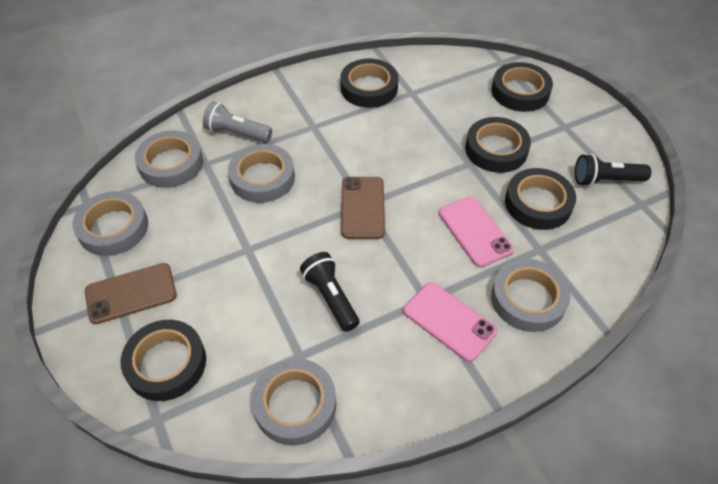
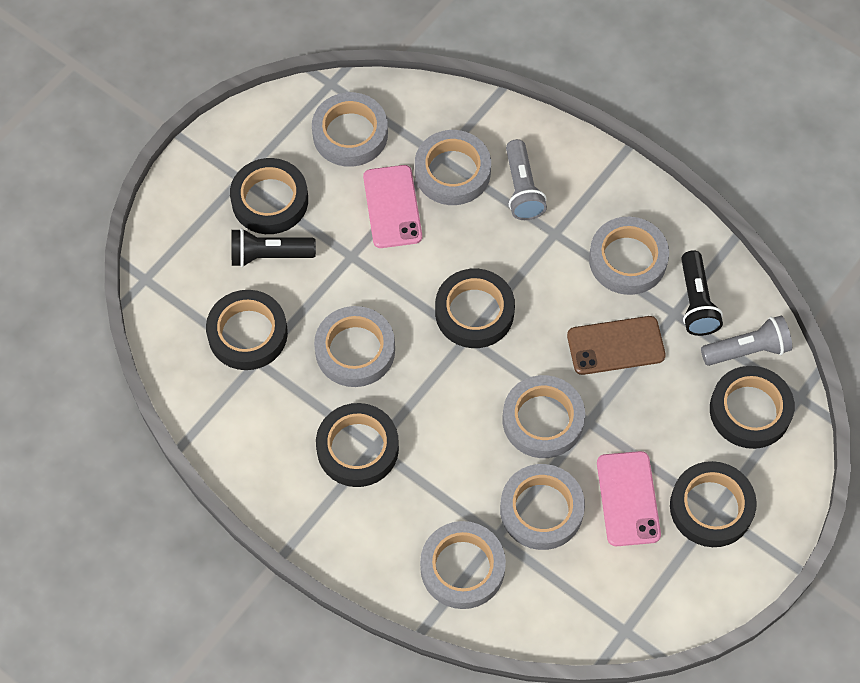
black tape: [121,320,206,401] [340,59,398,108] [465,117,531,173] [492,62,553,112] [505,168,576,230] = 5 -> [206,290,288,370] [230,158,308,234] [316,403,399,487] [435,269,515,348] [670,461,757,547] [710,366,795,449] = 6
brown phone: [85,263,177,324] [341,177,385,239] = 2 -> [567,316,666,375] = 1
grey flashlight: [203,101,272,142] = 1 -> [506,139,547,220] [701,316,792,366] = 2
grey tape: [72,191,148,256] [135,131,203,188] [228,144,295,203] [252,358,336,446] [491,259,570,332] = 5 -> [312,92,388,167] [314,306,395,387] [415,130,491,205] [420,521,506,609] [500,464,585,550] [502,375,585,458] [589,217,669,295] = 7

